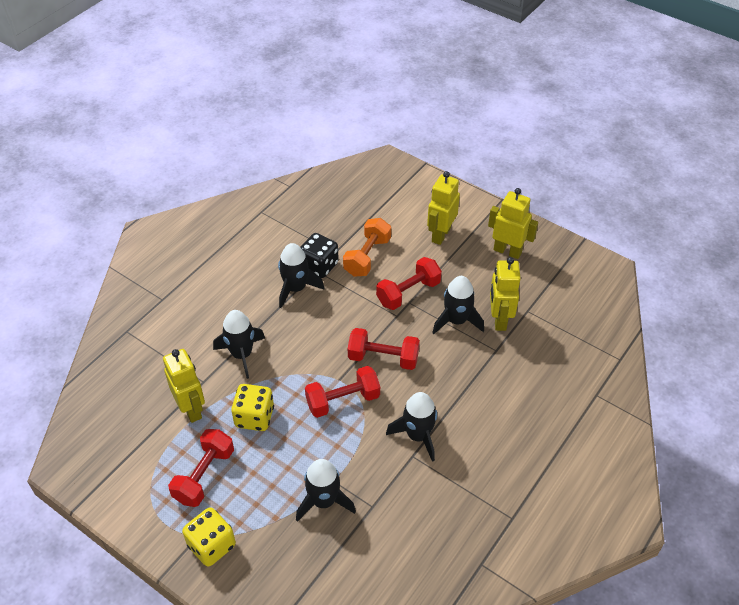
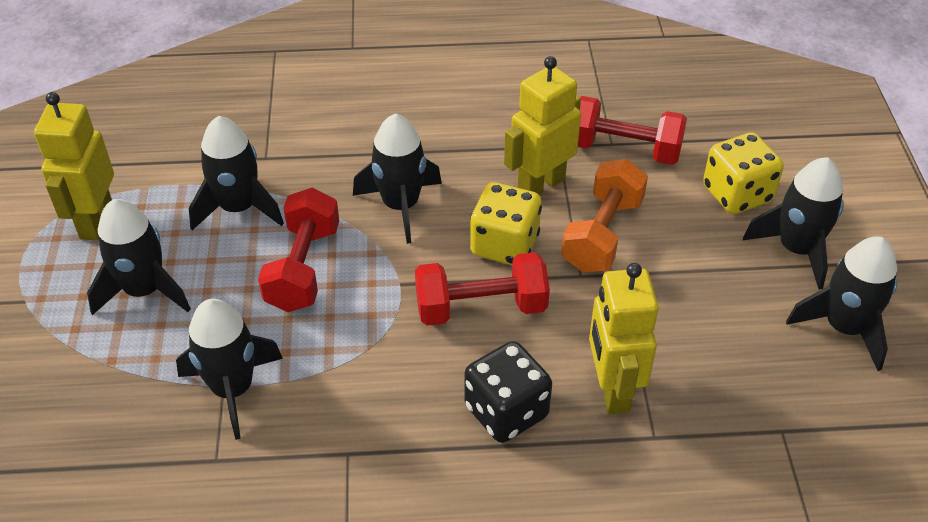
black rocket: [213,310,265,379] [278,243,324,308] [296,459,356,522] [386,392,437,462] [432,276,484,334] = 5 -> [87,199,191,315] [176,299,283,440] [189,116,284,230] [353,113,442,244] [743,157,844,290] [786,236,897,371] = 6
red dumbbell: [168,429,234,507] [305,366,380,418] [348,328,420,370] [376,257,442,310] = 4 -> [258,188,339,312] [415,252,550,326] [578,96,687,165] = 3
yellow robot: [163,349,205,423] [427,171,460,245] [488,188,538,259] [490,257,521,331] = 4 -> [34,92,114,240] [504,56,581,195] [589,263,659,414] = 3

